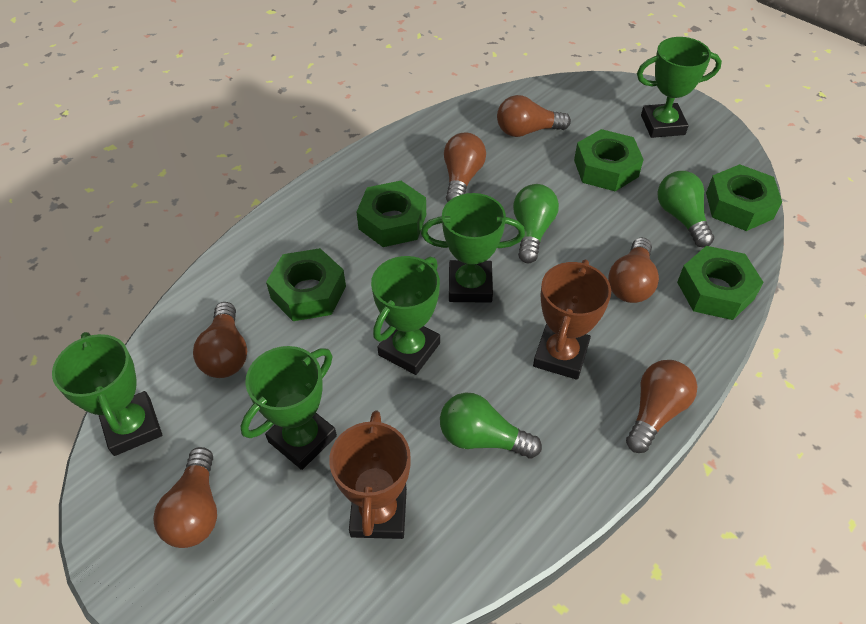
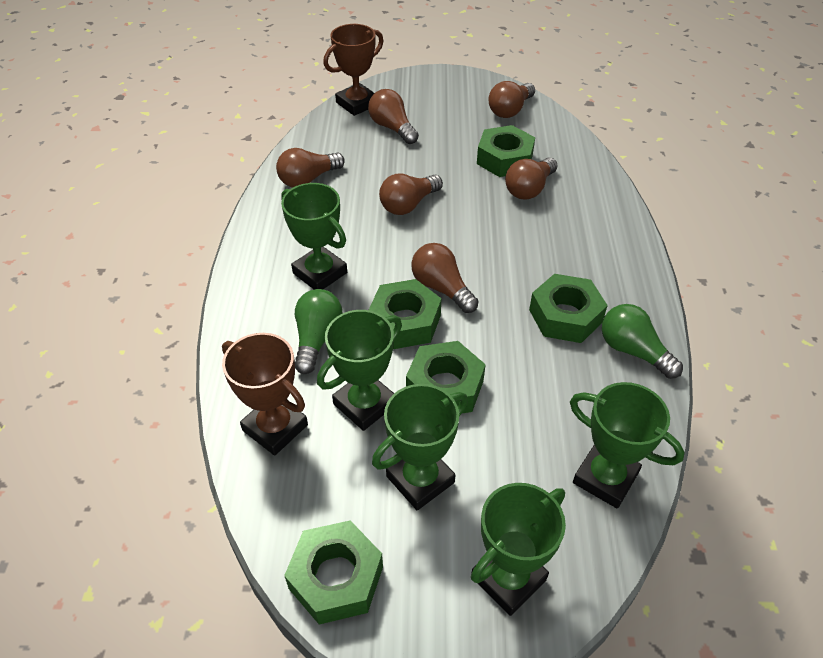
green light bulb: [440,392,542,458] [513,184,559,263] [658,171,714,248] = 3 -> [295,289,342,374] [602,304,683,379] = 2

